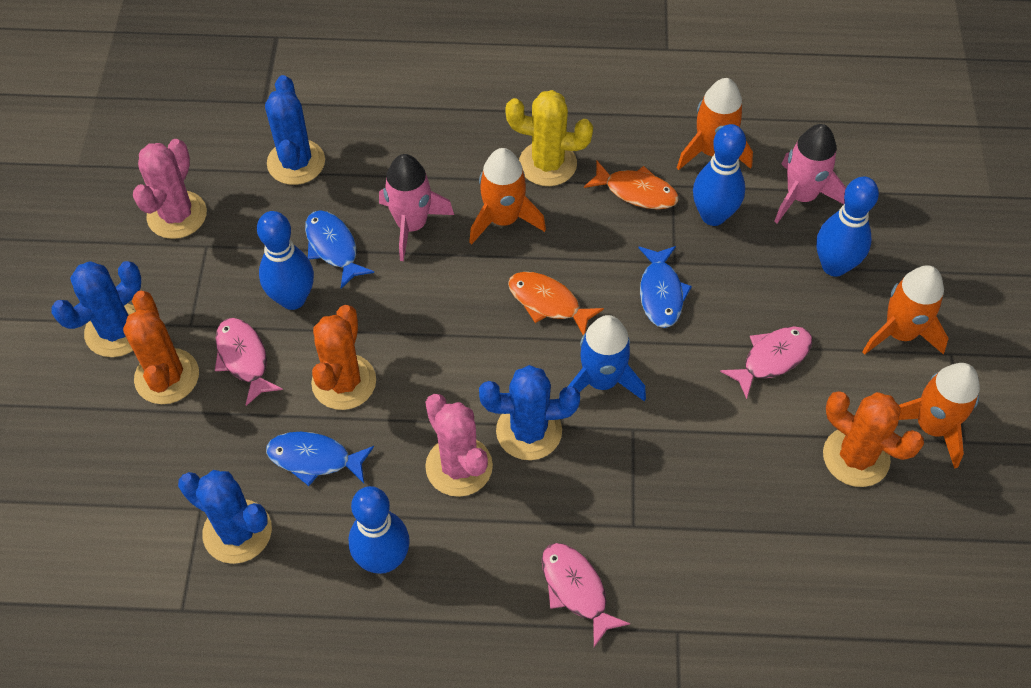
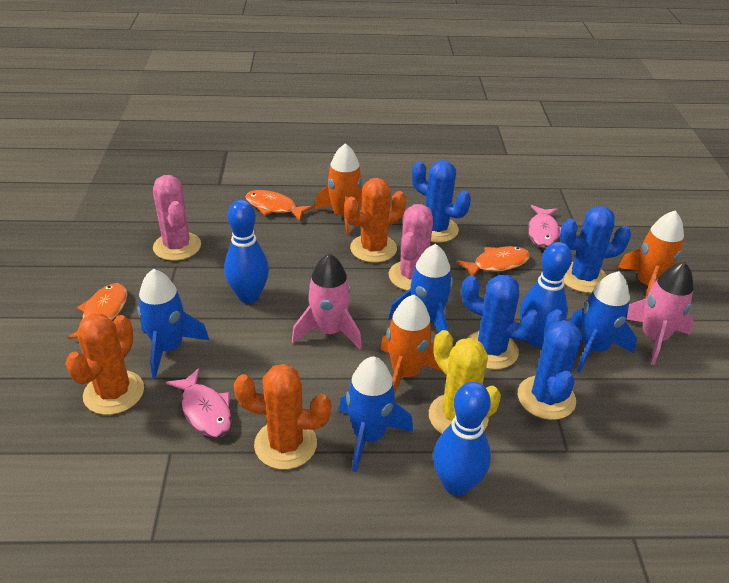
blue bowling pin: [257,211,314,310] [349,486,410,574] [693,124,746,226] [816,177,879,277] = 4 -> [224,200,269,303] [433,382,491,496] [520,242,572,347] = 3
blue fish: [266,432,374,486] [305,211,374,289] [638,246,692,328] = 3 -> none = 0
blue rocket: [568,315,646,401] = 1 -> [137,269,209,378] [339,356,413,472] [388,244,453,333] [570,271,637,373] = 4
orange fish: [508,272,604,335] [584,161,679,209] = 2 -> [67,283,127,339] [245,190,313,221] [456,246,530,276] = 3
orange rocket: [469,148,546,245] [677,78,753,170] [862,266,949,355] [899,363,980,469] = 4 -> [314,143,363,235] [380,295,442,394] [618,210,684,299] = 3
pink fish: [215,318,283,406] [542,543,630,647] [720,326,812,399] = 3 -> [166,368,232,438] [528,205,561,248] = 2

